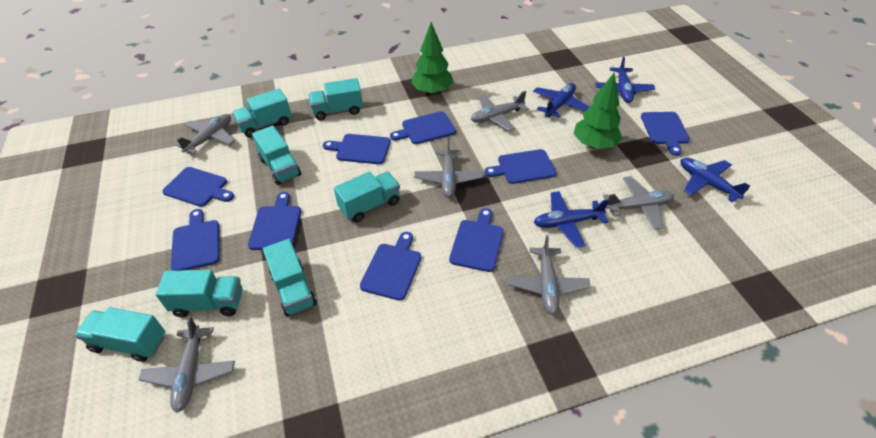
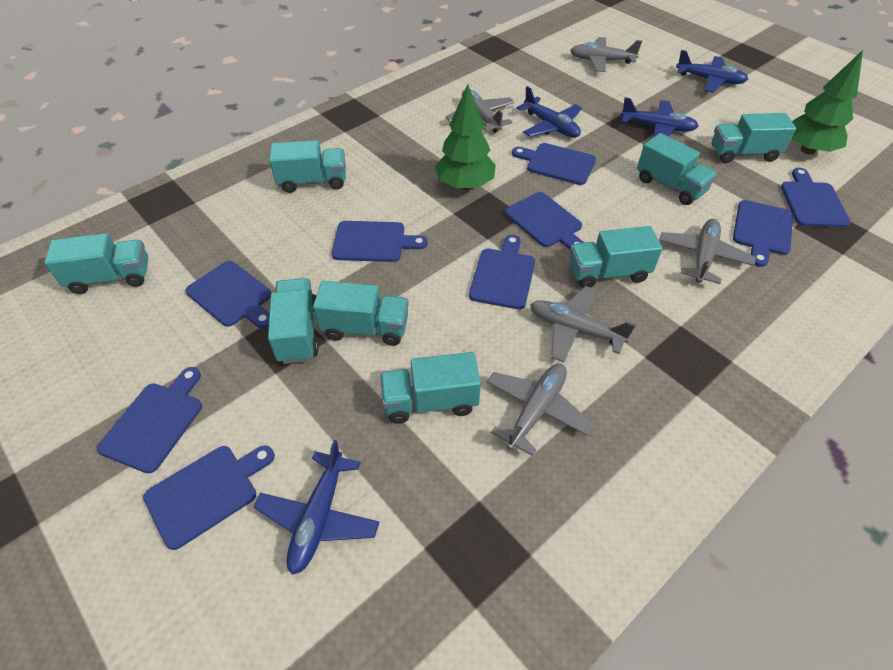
grey plane: [138,316,235,413] [175,114,235,154] [414,138,483,198] [471,91,529,131] [507,235,591,315] [603,176,674,230] = 6 -> [446,90,515,133] [487,364,594,456] [530,286,635,362] [570,37,642,72] [659,219,756,284] = 5
turquoise truck: [75,307,165,362] [156,270,242,317] [232,88,291,137] [252,126,301,185] [263,239,317,317] [309,78,363,120] [334,171,400,222] = 7 -> [44,233,148,294] [268,278,318,364] [269,140,346,193] [313,281,409,346] [380,352,481,424] [569,226,663,288] [637,133,717,205] [712,113,796,163] = 8

